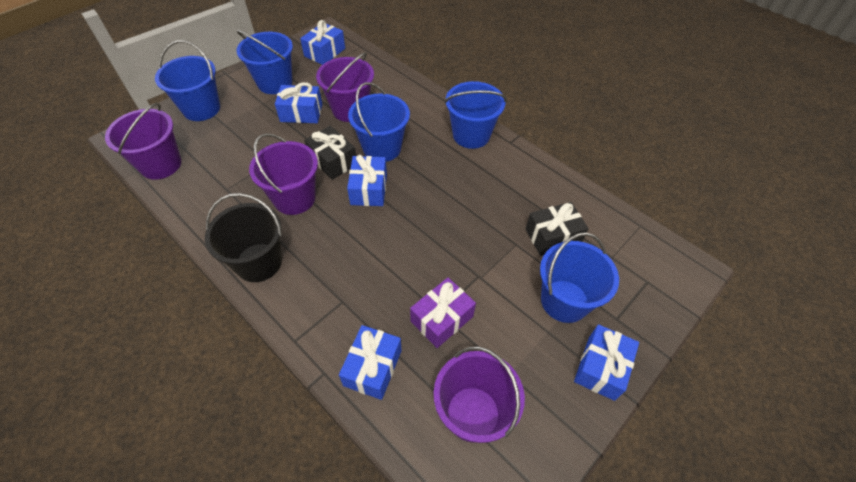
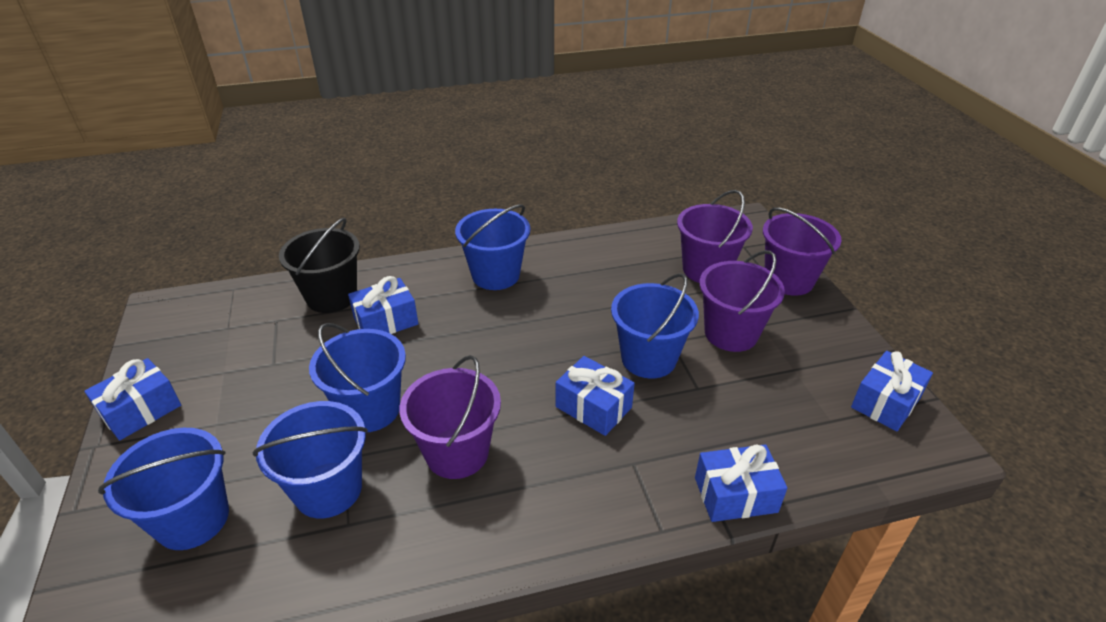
black gift: [304,126,356,180] [526,202,589,256] = 2 -> none = 0
purple gift: [410,278,476,348] = 1 -> none = 0

